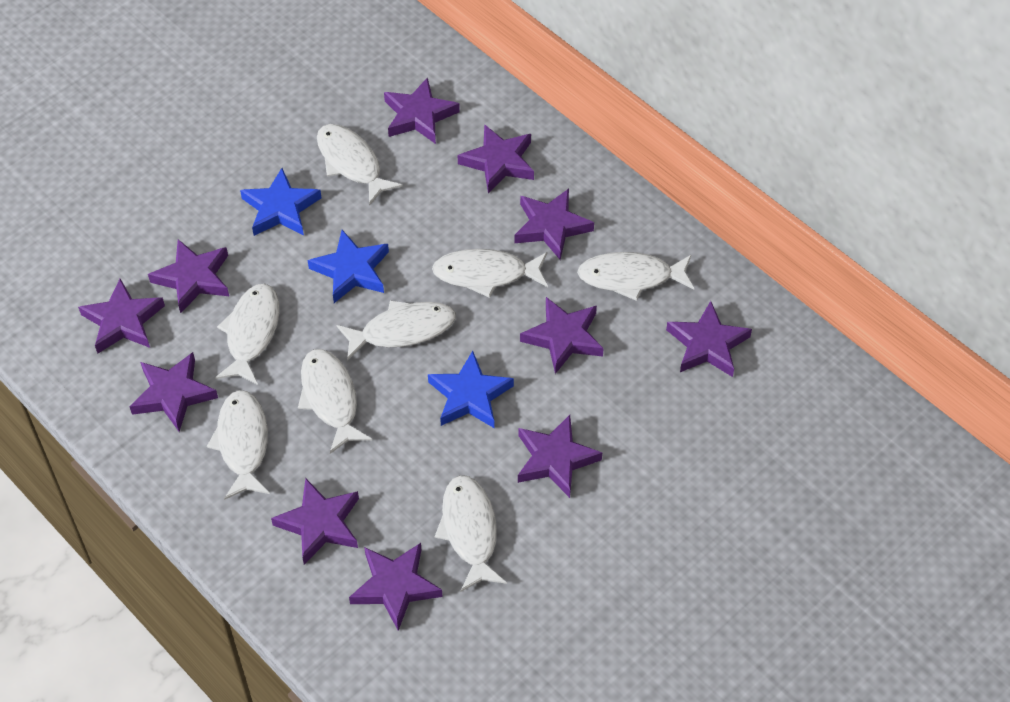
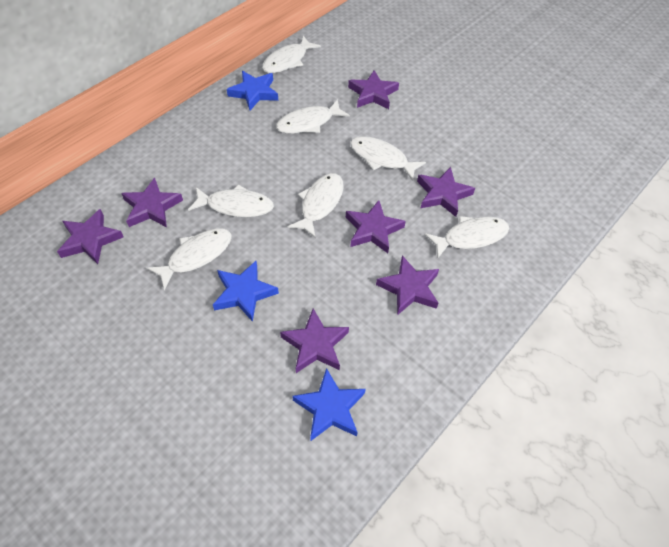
purple star: [78,279,165,354] [130,352,218,432] [148,239,229,313] [271,478,359,565] [349,543,443,631] [384,77,460,144] [458,124,534,193] [515,189,594,260] [518,415,602,498] [520,297,604,374] [666,301,752,377] = 11 -> [57,209,124,264] [121,178,183,227] [280,309,349,373] [346,200,406,253] [348,70,399,109] [376,255,439,315] [417,167,475,217] = 7
white fish: [207,390,270,500] [215,284,279,385] [298,349,372,454] [317,124,403,206] [337,300,456,361] [432,249,548,298] [435,475,507,592] [577,252,694,301] = 8 -> [147,228,232,290] [188,185,274,217] [262,36,321,73] [276,99,350,134] [288,173,344,238] [350,136,426,181] [425,216,510,259] = 7

